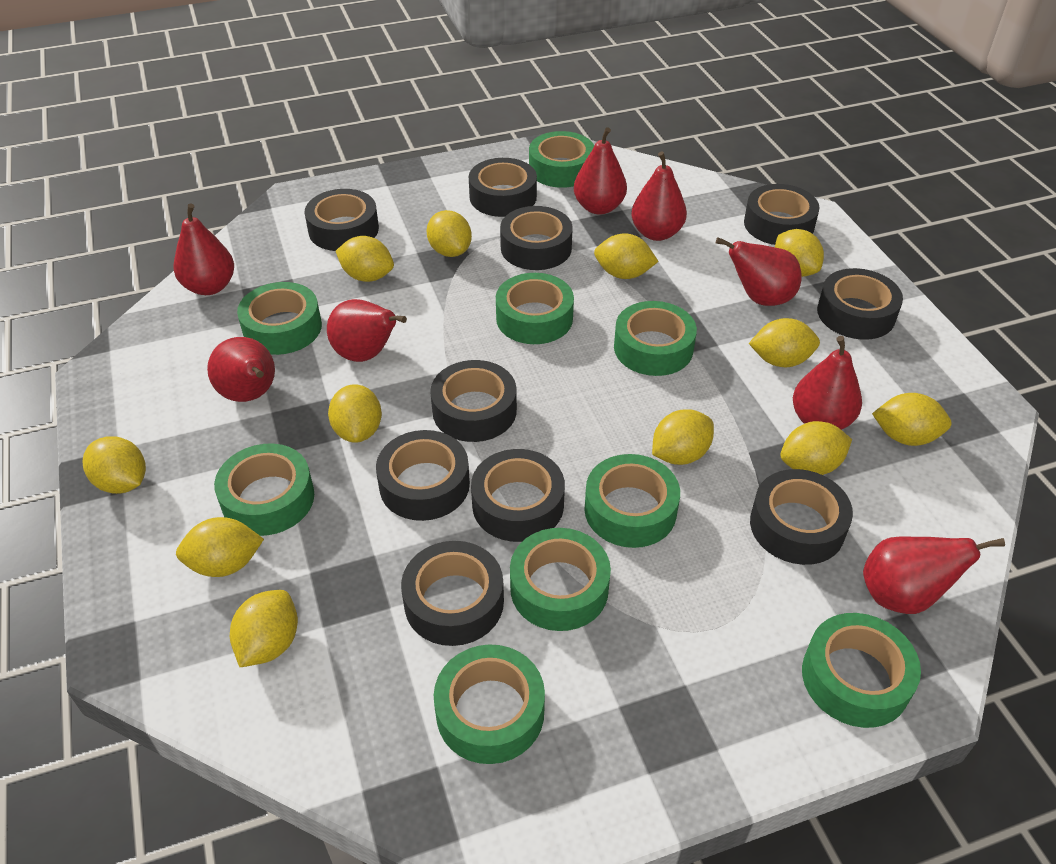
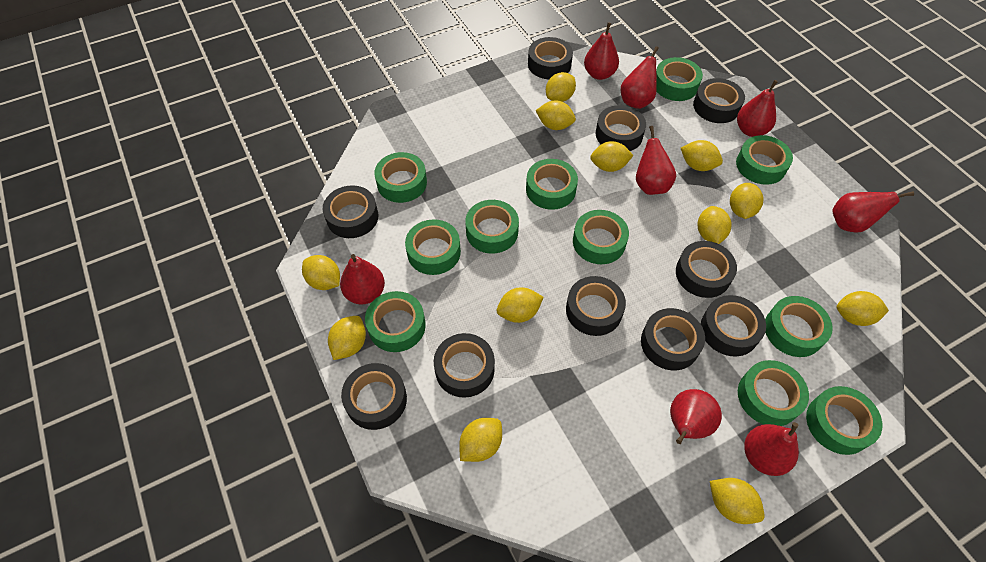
green tape: [214,444,314,536] [237,282,322,355] [434,644,545,764] [496,273,574,344] [510,528,611,631] [529,131,594,188] [584,454,680,548] [614,301,697,376] [802,613,921,728] = 9 -> [365,291,426,352] [374,152,427,203] [405,219,461,275] [466,200,519,254] [526,159,578,210] [573,210,629,264] [656,57,703,101] [736,135,793,185] [738,360,809,426] [765,296,833,357] [806,386,882,455] = 11

